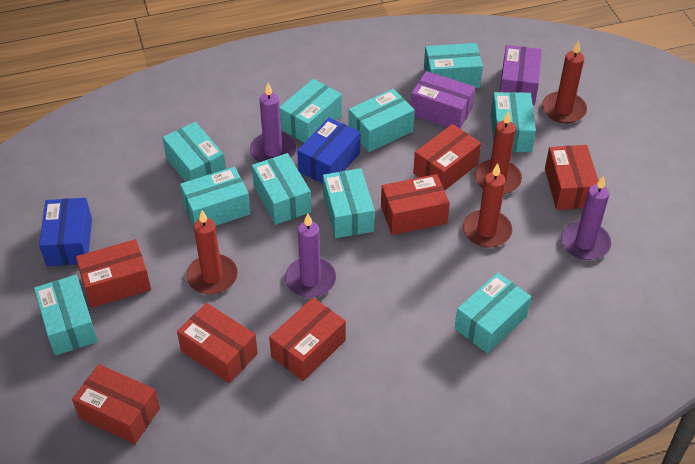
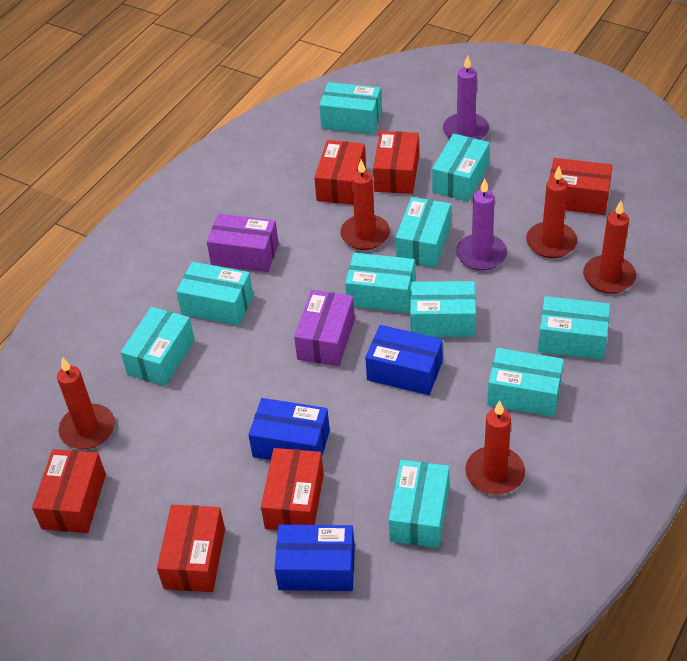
blue box: [39,198,92,266] [297,118,360,184] = 2 -> [248,398,330,460] [274,525,355,591] [365,325,443,395] = 3
purple candle: [250,83,296,162] [285,213,336,298] [561,175,611,260] = 3 -> [443,55,489,140] [456,179,507,271] = 2
red box: [72,364,160,444] [76,239,151,308] [177,303,258,384] [269,297,346,381] [381,174,450,235] [413,124,481,191] [545,145,599,210] = 7 -> [32,449,106,533] [157,505,225,592] [261,448,324,530] [314,140,366,205] [373,131,419,194] [549,158,613,215] = 6
red candle: [186,210,238,295] [463,163,512,248] [474,111,522,194] [542,40,587,123] = 4 -> [57,357,115,449] [340,160,390,250] [465,401,525,495] [526,166,577,258] [583,201,636,293] = 5

